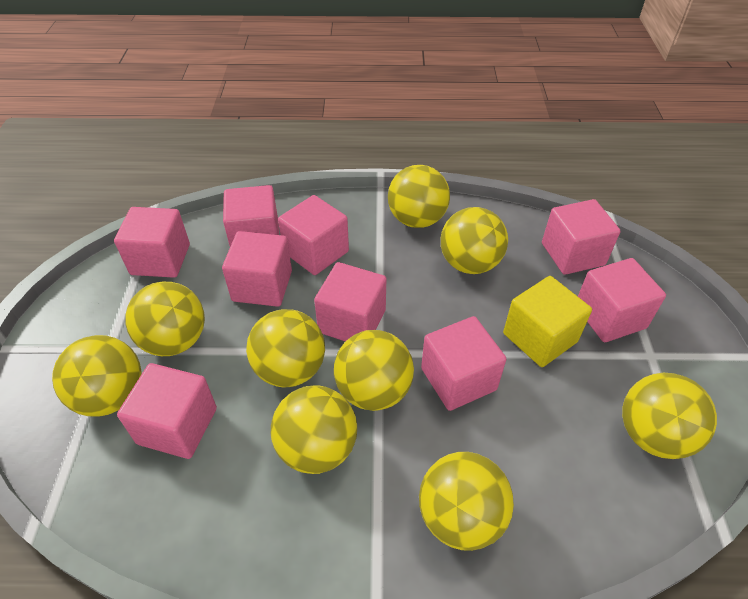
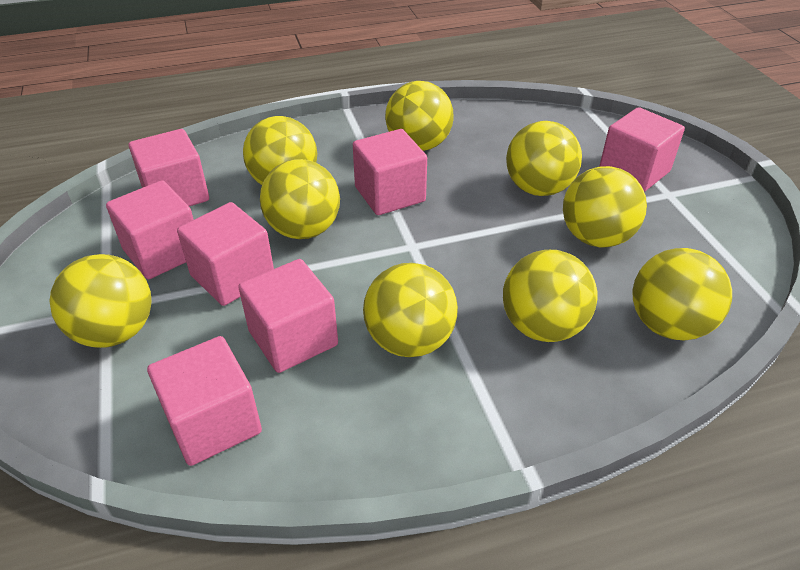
pink cube: [114,207,190,278] [117,363,217,459] [222,231,292,307] [223,185,279,246] [278,195,349,275] [314,262,387,342] [421,316,506,411] [542,199,620,275] [578,258,666,342] = 9 -> [106,180,194,279] [129,129,209,206] [147,336,262,466] [177,202,274,306] [238,259,338,373] [353,129,427,215] [599,107,685,192] = 7
yellow cube: [503,276,592,367] = 1 -> none = 0

